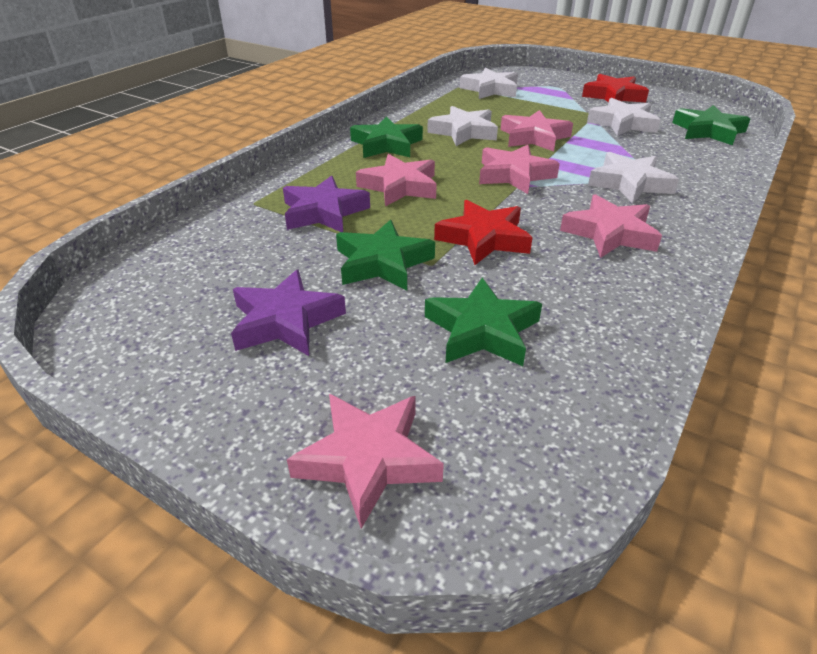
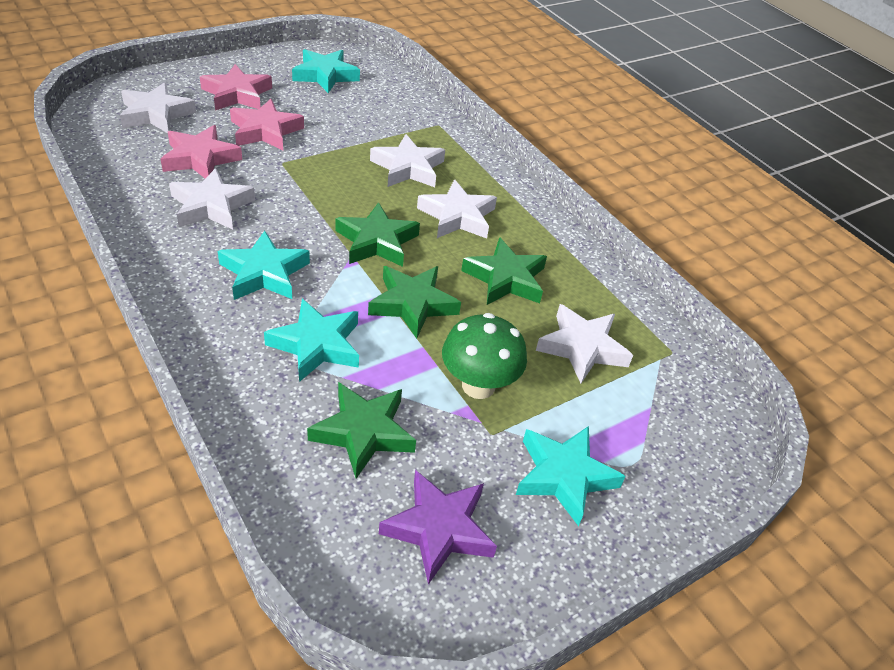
green mushroom: none = 0 -> [442,313,527,399] = 1
pink star: [287,394,444,529] [356,154,437,207] [479,145,560,194] [501,110,573,151] [560,194,662,258] = 5 -> [161,125,242,178] [200,64,272,111] [230,99,304,151] = 3
purple star: [231,269,346,356] [283,176,370,232] = 2 -> [379,470,497,585] = 1
red star: [434,200,533,265] [582,74,649,103] = 2 -> none = 0
turquoise star: none = 0 -> [218,231,310,300] [264,299,359,382] [292,49,360,93] [516,426,626,526] = 4
white star: [427,106,498,146] [460,68,518,99] [587,98,661,136] [588,152,679,204] = 4 -> [120,82,196,133] [169,168,255,229] [370,134,445,187] [417,179,497,239] [536,304,633,384] = 5

